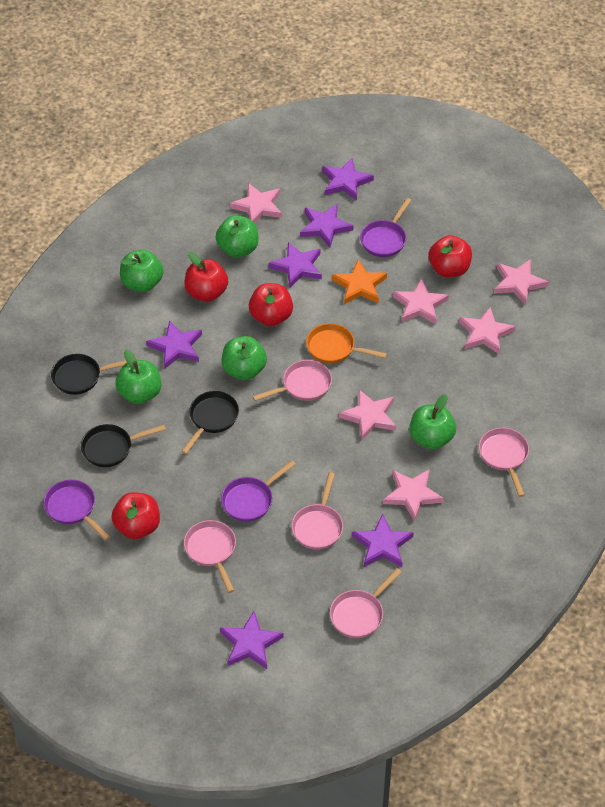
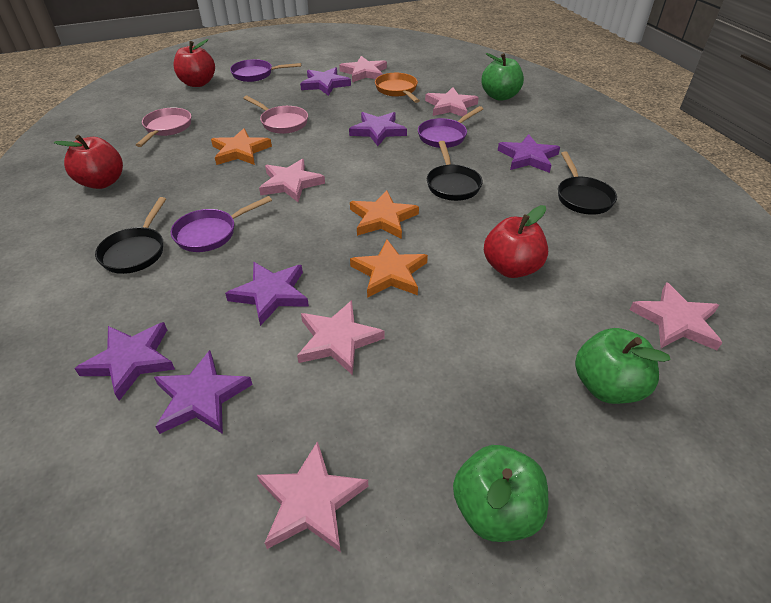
green apple: [115,349,162,404] [120,250,164,292] [216,215,259,258] [222,336,267,380] [409,394,456,450] = 5 -> [453,445,548,542] [481,53,524,101] [575,328,671,404] = 3
orange star: [332,259,387,304] = 1 -> [211,128,272,165] [350,190,419,239] [350,240,428,298] = 3
pink pan: [184,520,236,593] [252,360,332,401] [291,472,343,550] [330,568,402,638] [479,427,529,497] = 5 -> [136,108,191,147] [243,96,308,134] = 2
red apple: [111,492,160,539] [185,252,228,302] [249,283,293,326] [429,235,472,277] = 4 -> [54,135,123,189] [174,39,215,87] [484,205,548,278] = 3

